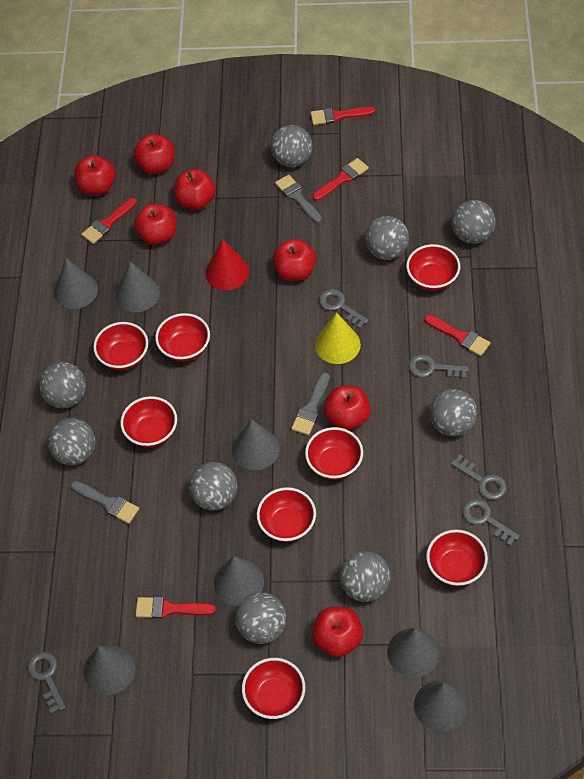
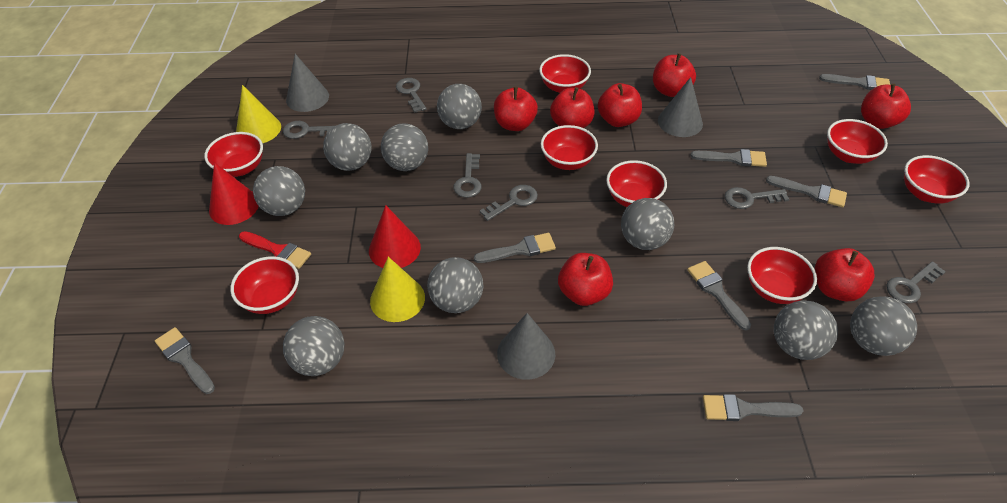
grey brush: [71,481,139,524] [275,175,322,223] [291,373,330,435] = 3 -> [155,327,215,394] [474,233,556,263] [687,261,751,331] [691,149,767,167] [703,394,803,421] [766,176,847,207] [819,74,890,90] = 7
grey cone: [54,258,98,309] [84,646,135,695] [116,261,160,312] [214,556,264,606] [232,419,280,470] [387,628,439,678] [414,681,467,732] = 7 -> [286,54,329,112] [497,313,555,380] [658,77,703,137] = 3
grey key: [27,652,66,714] [319,289,369,329] [409,354,469,379] [451,455,507,500] [462,499,520,546] = 5 -> [283,121,334,139] [396,78,426,113] [453,153,482,198] [480,185,538,221] [725,187,789,209] [886,261,946,303] = 6
red brush: [81,198,137,244] [136,597,216,619] [311,107,376,125] [313,158,369,201] [424,315,491,356] = 5 -> [239,231,311,269] = 1
red cone: [205,239,249,290] = 1 -> [209,162,259,225] [369,205,421,268] = 2
yellow cone: [315,313,361,364] = 1 -> [236,85,281,143] [370,257,425,322] = 2

